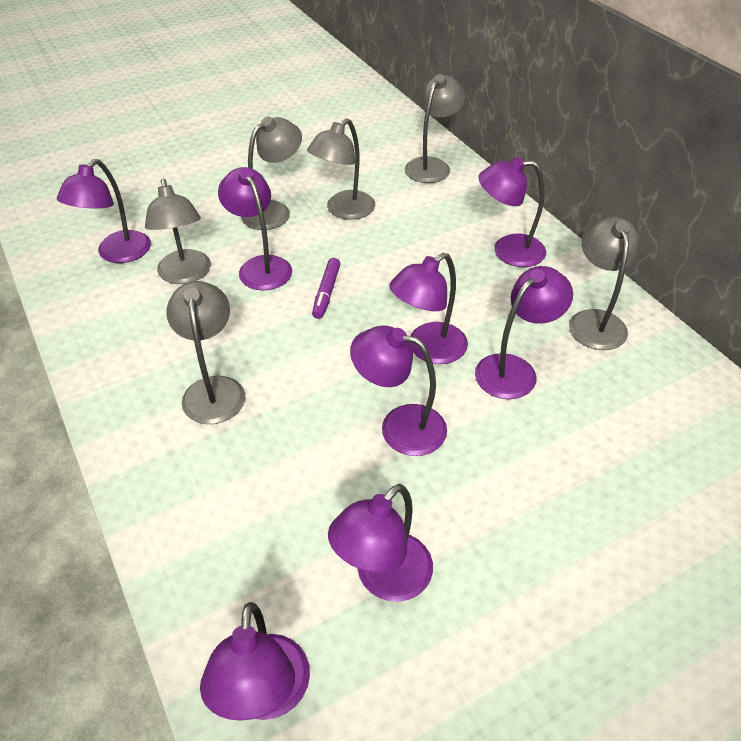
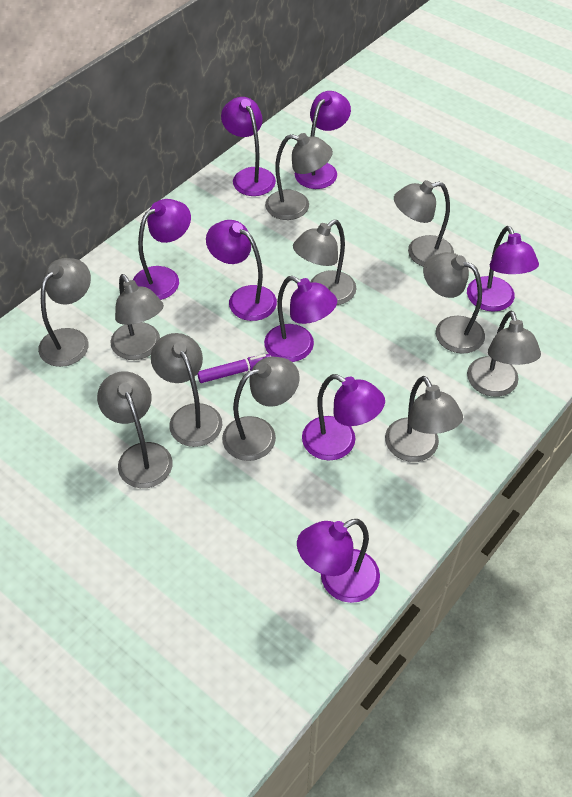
grey lamp: [145,179,211,284] [166,281,245,424] [241,117,302,230] [307,119,375,220] [405,74,466,183] [569,217,639,350] = 6 -> [38,258,91,367] [97,371,173,488] [110,274,164,360] [151,333,222,447] [222,357,300,461] [265,133,333,220] [293,220,357,305] [385,376,463,462] [394,180,454,267] [423,252,485,354] [467,311,541,397] = 11

